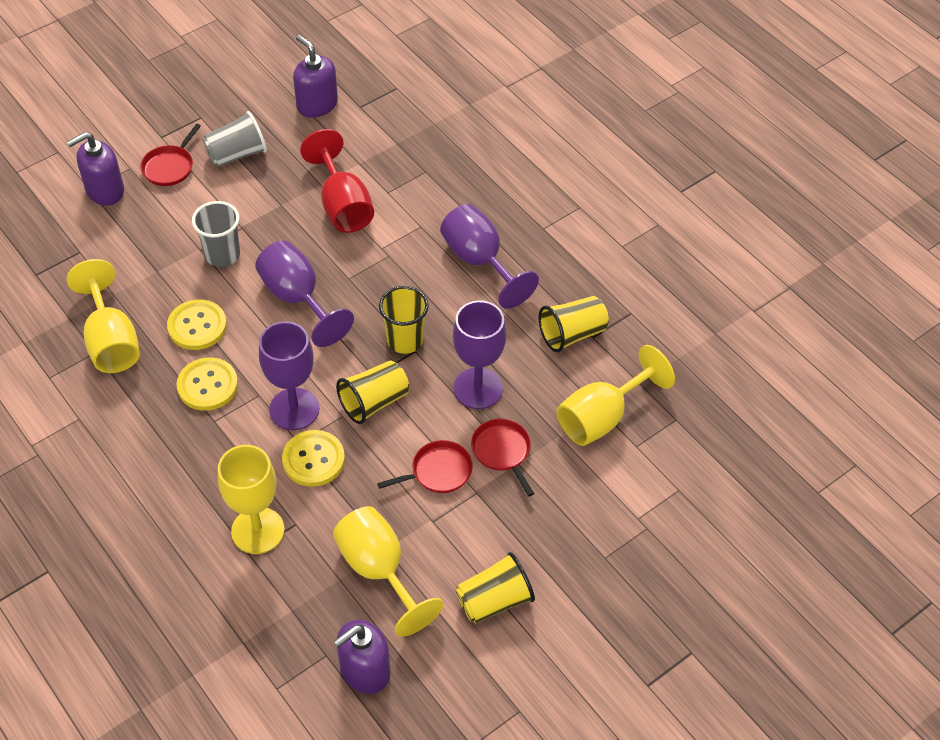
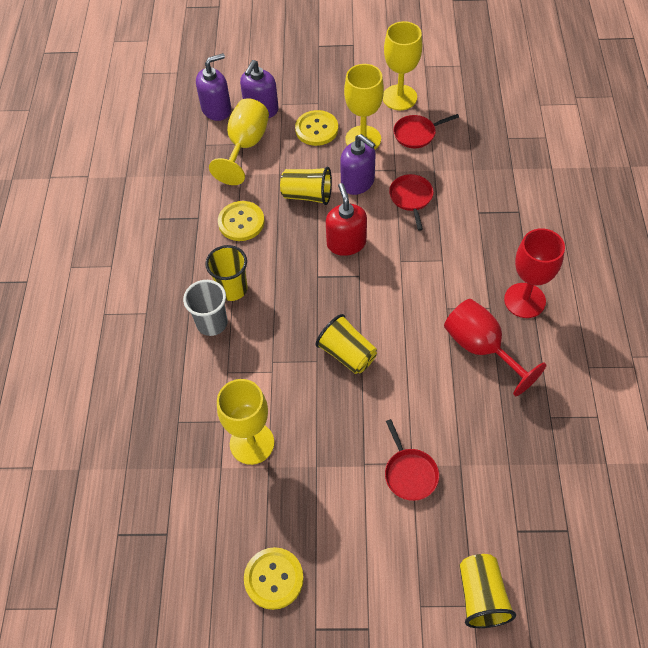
grey cup: [192,201,240,267] [203,111,267,167] = 2 -> [183,280,228,336] = 1
purple goblet: [255,241,354,347] [259,321,319,430] [440,204,539,309] [453,300,506,409] = 4 -> none = 0
red goblet: [300,129,374,233] = 1 -> [444,299,546,396] [504,228,565,318] = 2
red soap dispenser: none = 0 -> [326,183,367,256] = 1

